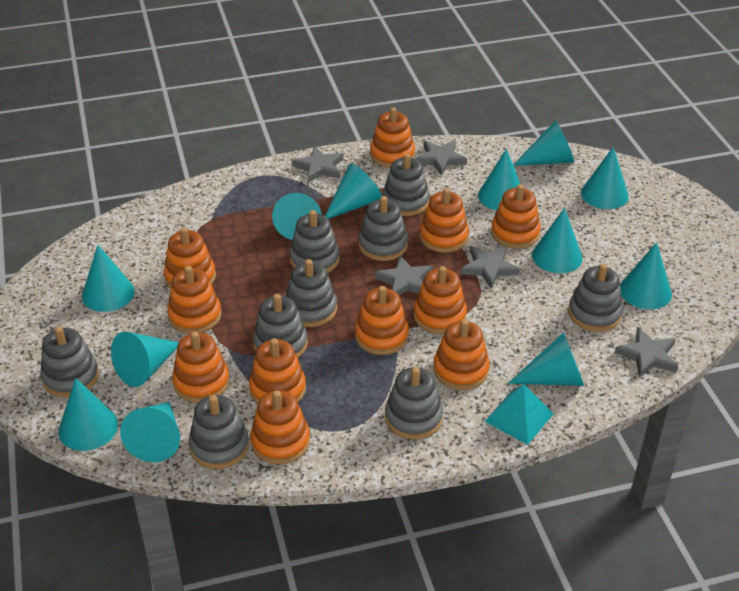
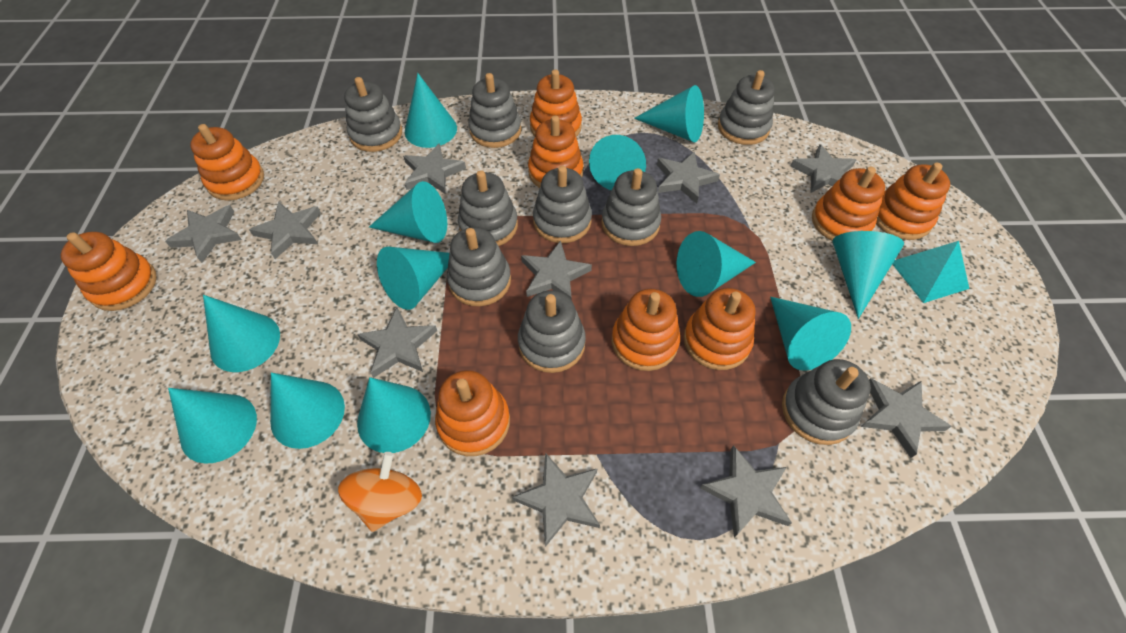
grey star: [292,146,343,183] [375,255,433,295] [415,141,467,176] [461,246,520,288] [615,327,678,378] = 5 -> [165,205,242,263] [249,202,321,259] [357,307,437,378] [403,143,466,193] [512,453,600,547] [521,240,592,300] [657,151,720,203] [700,445,792,538] [791,144,856,193] [861,378,952,458] = 10
orange spinning top: none = 0 -> [338,452,422,532] = 1
orange stacking toy: [164,227,216,289] [167,266,221,334] [172,331,230,403] [249,338,306,404] [250,390,310,464] [355,286,409,355] [370,108,415,168] [414,266,467,334] [420,188,469,253] [433,319,490,390] [491,184,541,249] = 11 -> [60,232,157,311] [190,124,264,201] [435,370,510,456] [528,116,583,188] [530,70,582,137] [612,289,680,371] [683,288,756,370] [812,167,885,241] [876,163,950,240] = 9

